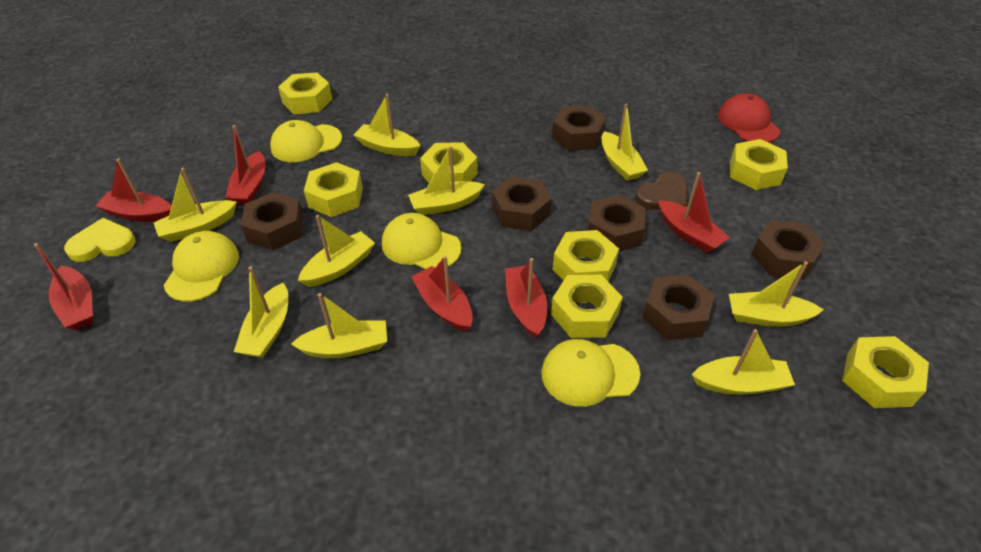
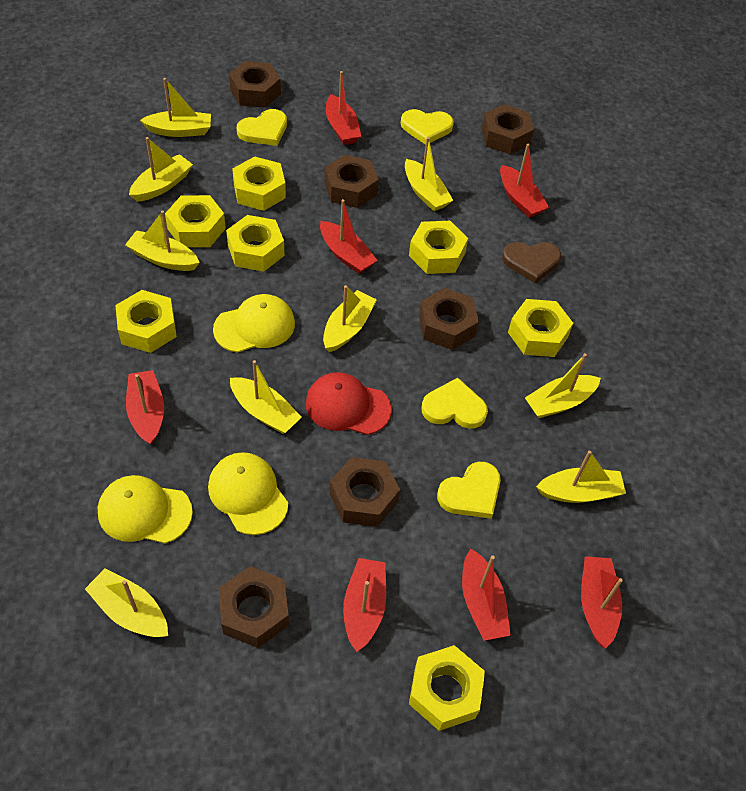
red boat: [34,243,93,330] [95,159,171,222] [225,125,265,205] [411,256,473,332] [505,258,547,338] [659,172,730,253] = 6 -> [126,370,164,445] [320,199,378,274] [326,71,361,145] [343,558,386,652] [462,549,511,641] [500,144,549,218] [581,556,623,649] = 7
yellow cap: [164,231,239,302] [270,120,342,162] [382,213,461,269] [541,339,640,407] = 4 -> [97,475,193,544] [208,452,288,535] [213,294,295,353] = 3
yellow heart: [64,218,136,262] = 1 -> [237,109,287,146] [401,109,454,145] [421,378,488,429] [437,462,501,519] = 4

